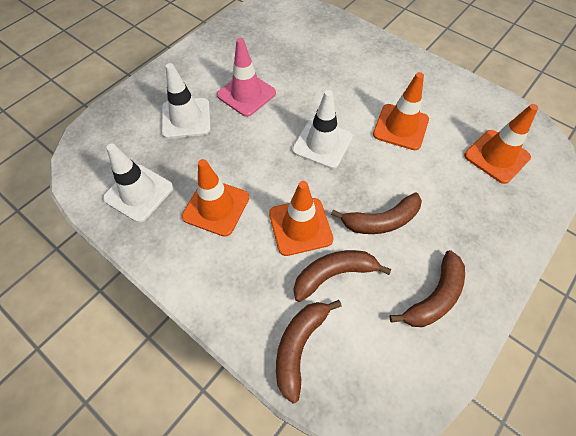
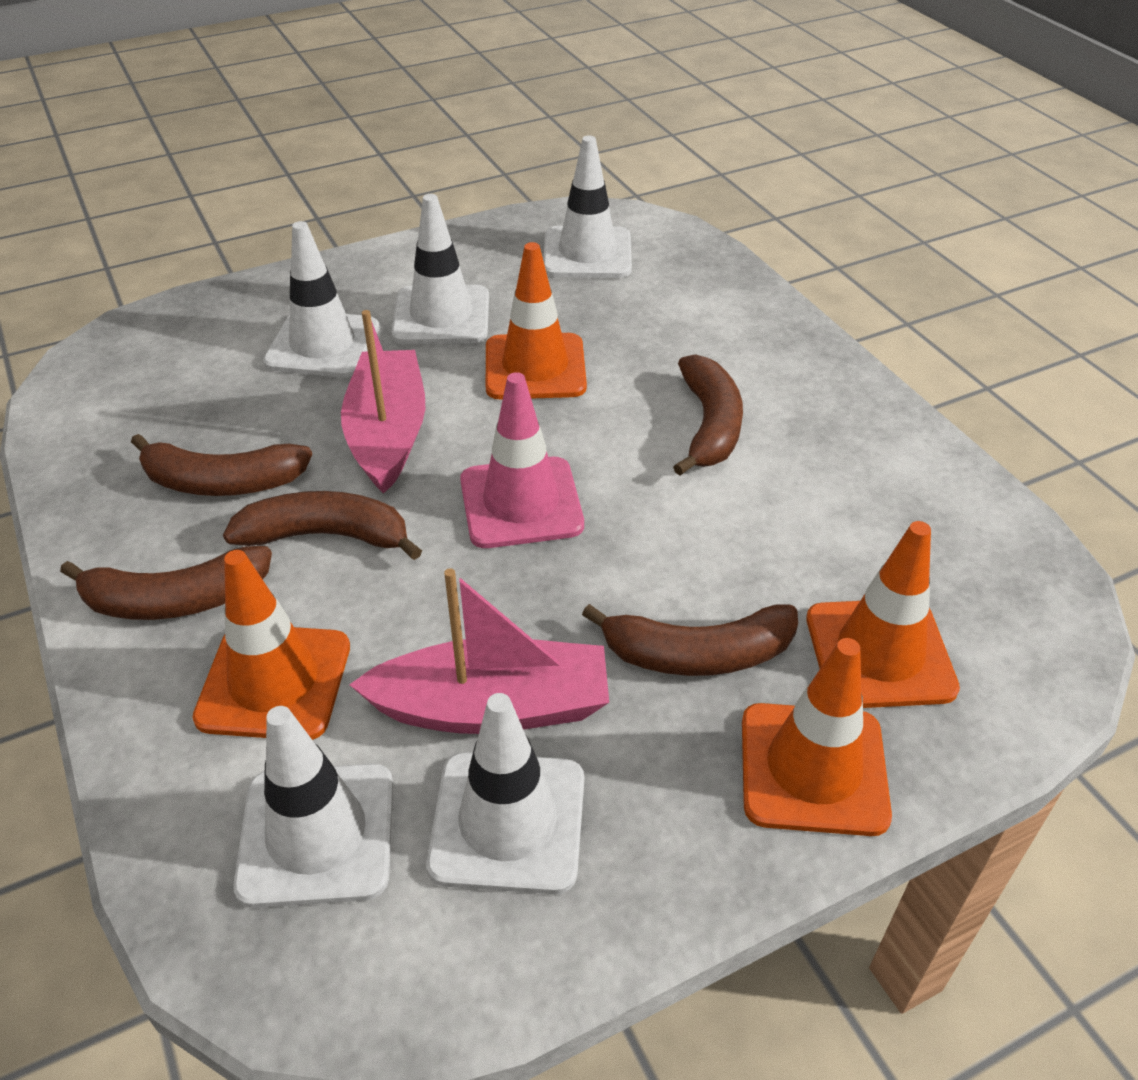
brown banana: [276,300,342,404] [294,250,391,302] [331,192,422,234] [390,250,465,327] = 4 -> [60,546,272,620] [131,434,312,496] [223,491,422,560] [582,604,798,676] [673,354,743,476] = 5
pink boat: none = 0 -> [341,310,425,494] [349,568,609,734] = 2
white traffic cone: [103,144,173,223] [162,63,211,139] [292,90,353,169] = 3 -> [233,706,393,908] [263,221,380,378] [392,194,489,344] [427,693,584,894] [543,136,632,278] = 5

